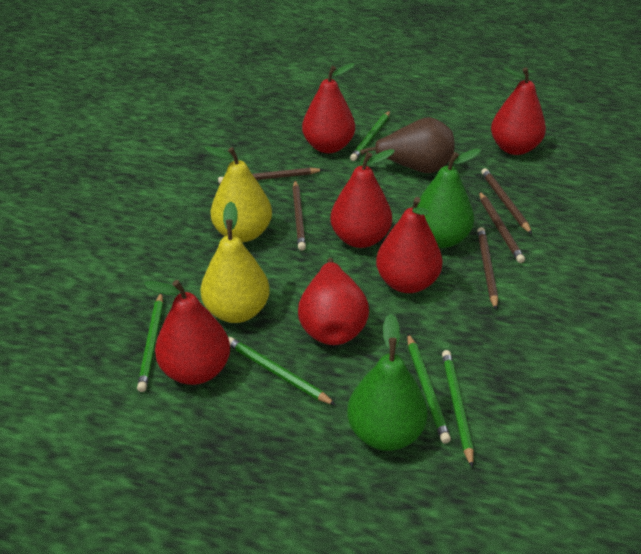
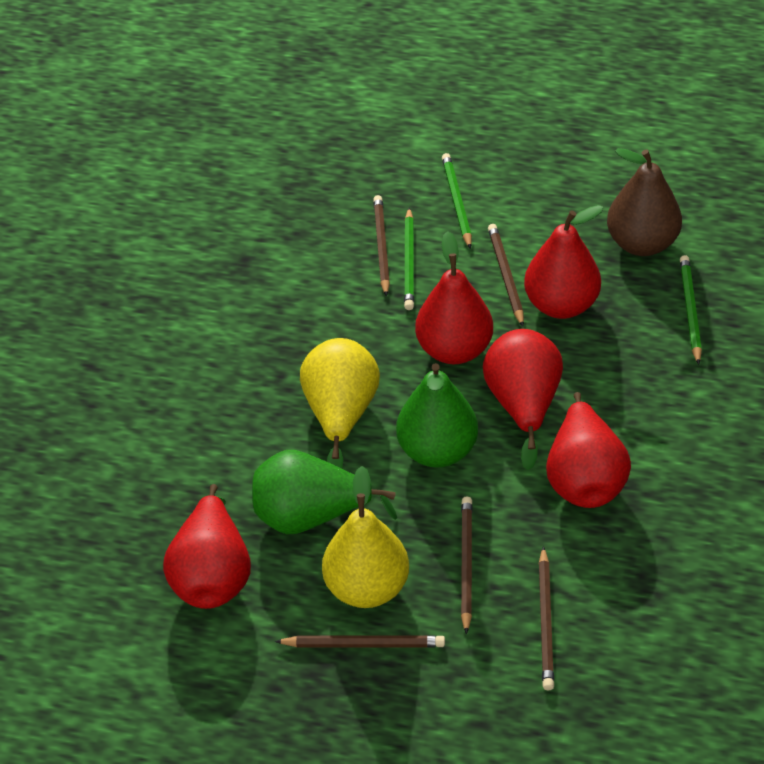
green pencil: [137,293,163,392] [228,337,336,405] [350,111,390,161] [407,334,451,443] [442,350,474,468] = 5 -> [404,208,414,310] [442,153,472,249] [680,255,702,365] = 3
red pear: [144,280,230,385] [298,258,369,345] [302,63,355,153] [330,149,395,248] [376,197,443,293] [491,67,546,155] = 6 -> [163,484,251,609] [415,231,493,364] [483,329,563,470] [524,205,604,319] [546,392,631,508] = 5

